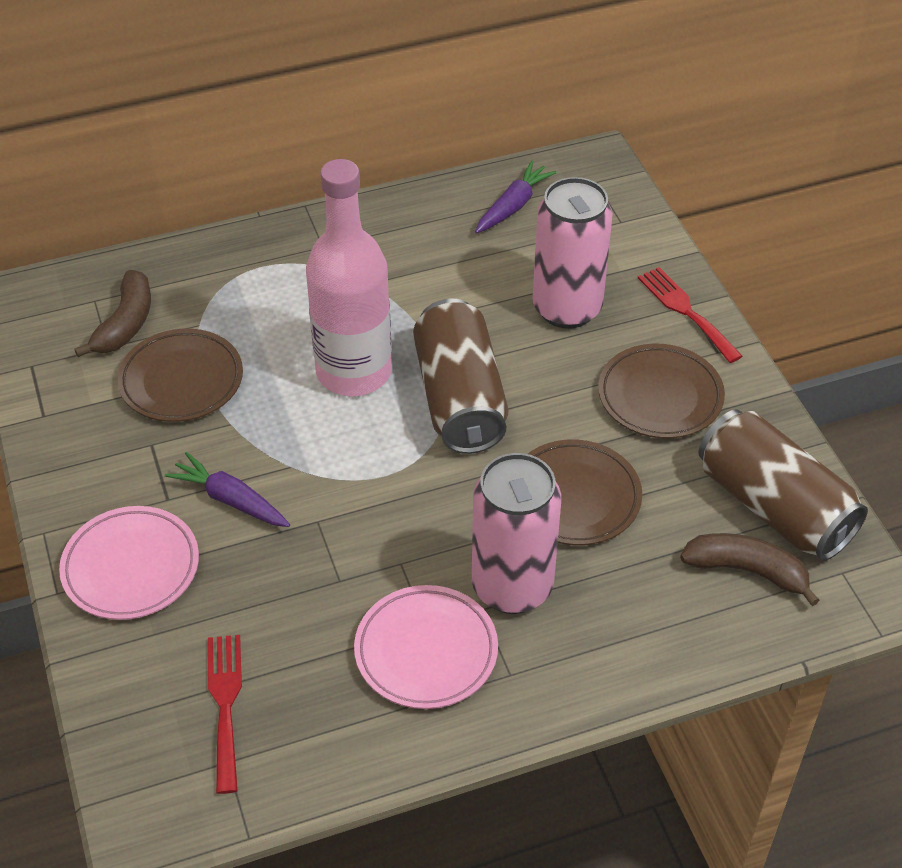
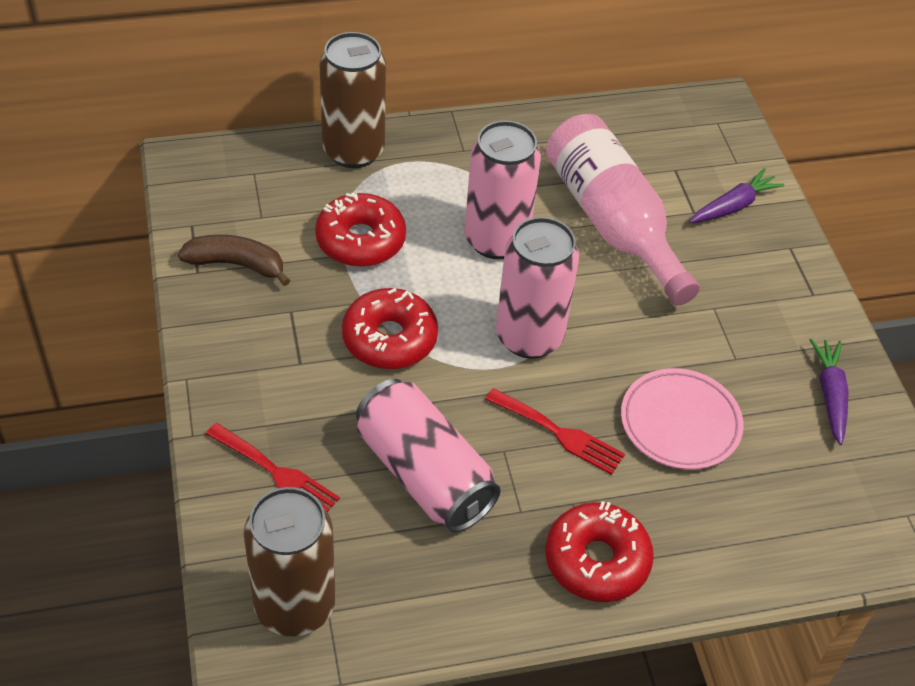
brown banana: [74,270,151,357] [680,533,820,606] = 2 -> [178,235,290,286] = 1
brown plate: [117,329,243,422] [528,439,642,545] [598,344,725,439] = 3 -> none = 0
pink can: [472,453,561,614] [533,177,613,329] = 2 -> [356,379,501,533] [465,121,541,259] [496,217,579,359] = 3
pink plate: [59,506,199,620] [354,585,498,709] = 2 -> [621,368,744,470] = 1
red donut: none = 0 -> [315,192,406,267] [342,288,438,369] [545,501,654,602] = 3

